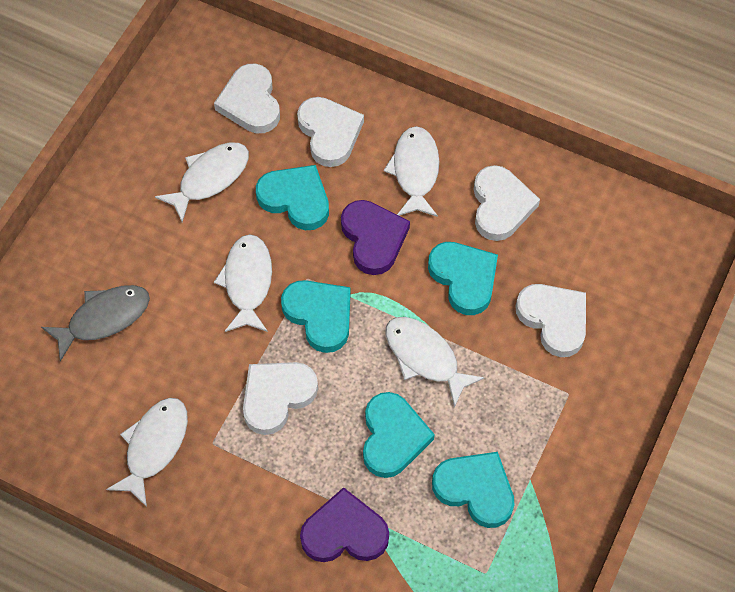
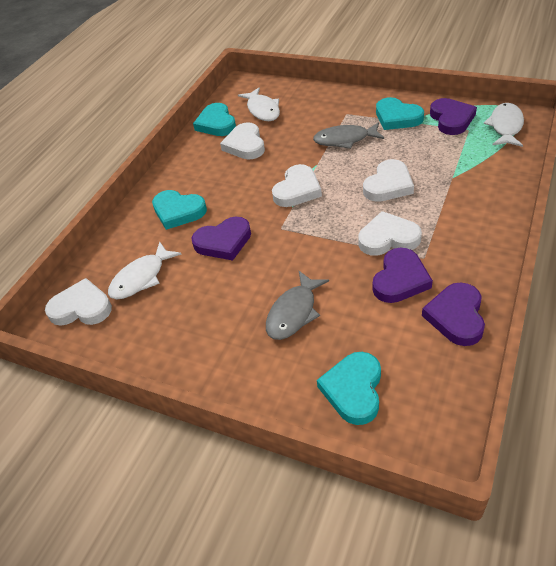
grey fish: [41,285,150,361] = 1 -> [266,271,329,340] [313,122,384,149] = 2
purple heart: [300,487,389,562] [341,200,410,275] = 2 -> [192,217,251,260] [372,248,433,303] [422,282,485,346] [430,98,477,135] = 4
turquoise heart: [256,165,329,230] [281,280,351,353] [363,392,435,478] [428,242,498,315] [432,452,515,528] = 5 -> [152,190,207,230] [193,103,236,136] [317,352,381,425] [376,97,424,130] = 4
white fish: [106,398,188,507] [155,142,249,222] [214,234,272,332] [383,126,439,217] [385,317,484,408] = 5 -> [108,241,182,299] [238,87,280,121] [484,103,524,147] = 3

